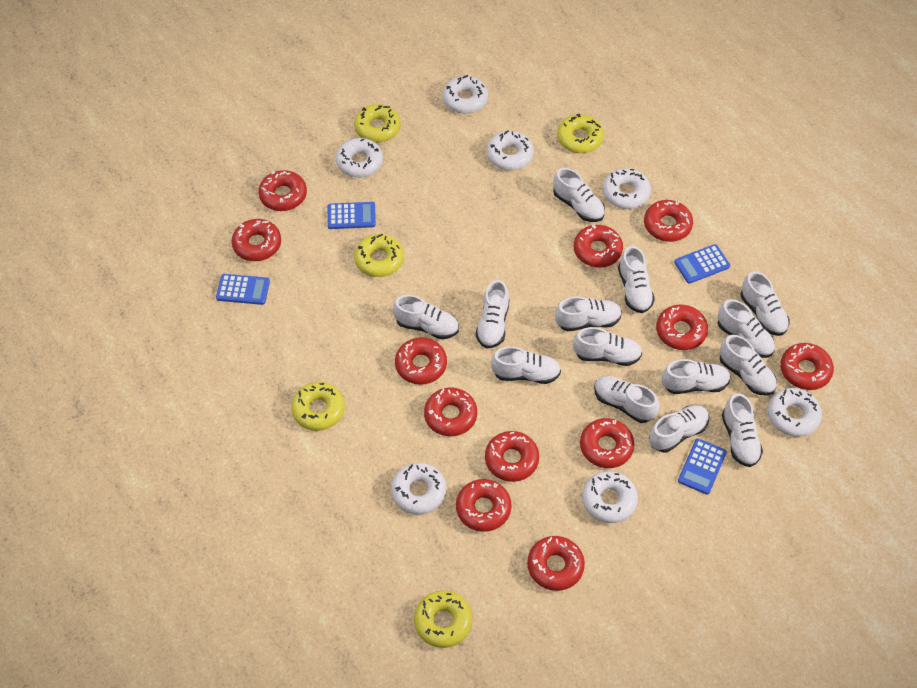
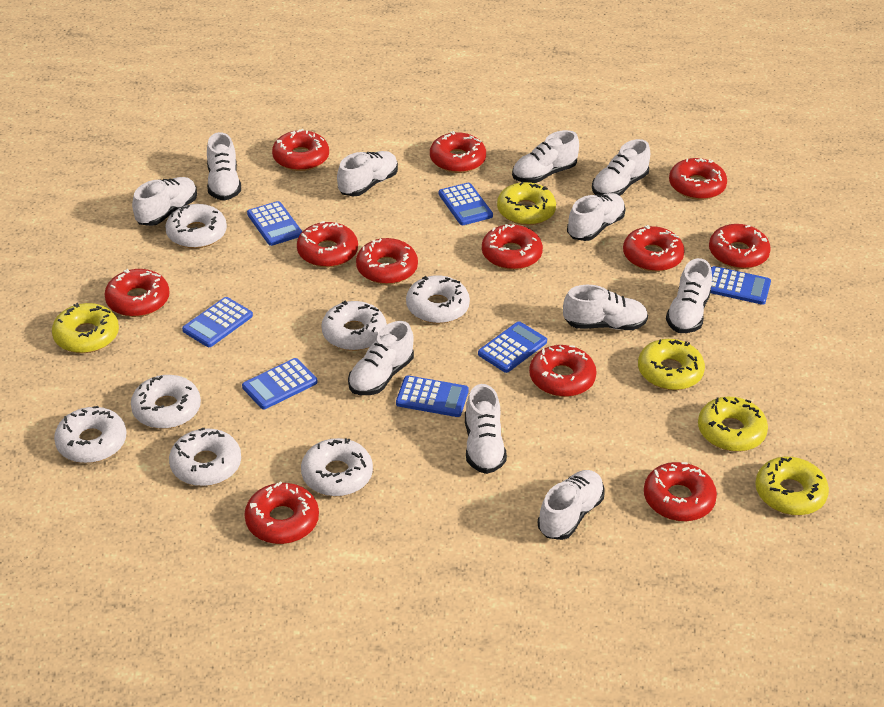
blue calculator: [216,274,270,305] [328,202,376,229] [674,244,730,284] [678,439,727,494] = 4 -> [182,297,253,347] [242,358,317,409] [247,201,302,246] [396,375,469,417] [439,183,493,225] [478,322,547,373] [710,266,771,305] = 7
white shoe: [393,295,459,339] [476,280,509,348] [491,346,561,384] [553,168,605,222] [555,296,622,331] [573,327,642,366] [594,376,659,423] [618,246,655,313] [649,405,709,452] [662,359,731,394] [718,299,775,358] [719,335,777,396] [722,393,763,467] [740,271,789,336] = 14 -> [132,177,197,226] [207,132,241,201] [337,151,398,196] [348,321,414,395] [465,384,507,474] [512,130,579,183] [537,470,605,540] [563,285,648,330] [567,193,626,241] [592,139,650,196] [666,258,712,333] = 11

